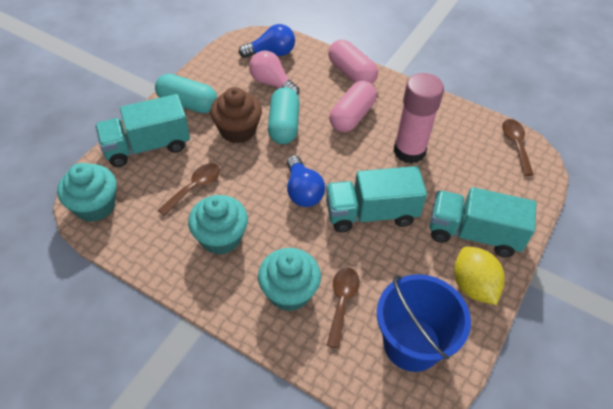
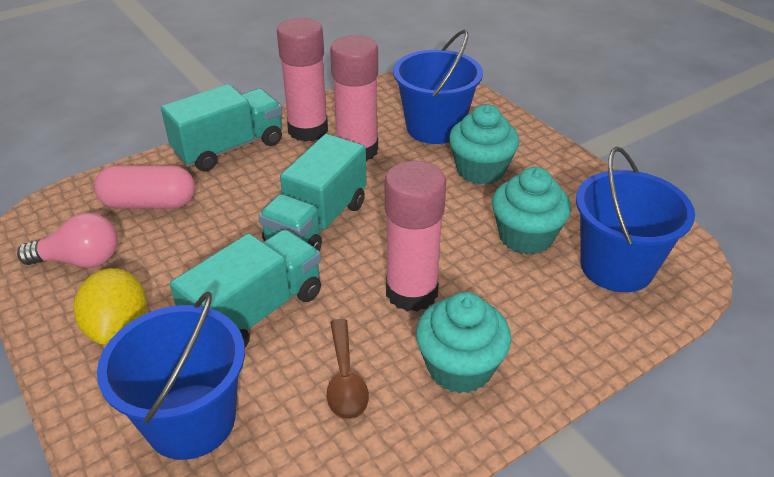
blue bucket: [377,274,471,372] = 1 -> [97,292,245,460] [393,30,483,144] [576,147,695,292] = 3
blue light bulb: [239,24,295,58] [287,155,325,207] = 2 -> none = 0
brown cupcake: [210,87,262,143] = 1 -> none = 0
brown spoon: [158,163,220,216] [327,268,360,348] [502,119,534,176] = 3 -> [327,319,369,420] = 1
pink capsule: [328,40,378,84] [329,81,377,132] = 2 -> [94,165,195,209] = 1
pink glue stick: [393,73,444,164] = 1 -> [277,18,328,142] [330,35,378,162] [385,161,446,312] = 3
turquoise capsule: [155,74,217,113] [268,87,299,144] = 2 -> none = 0

